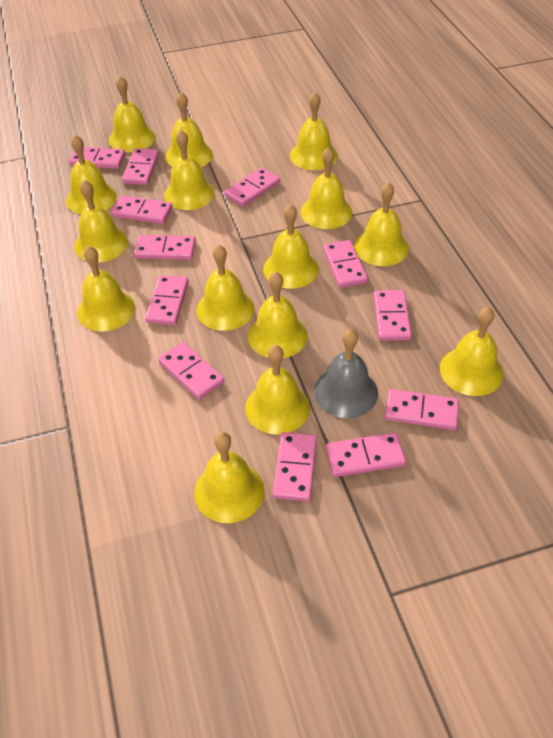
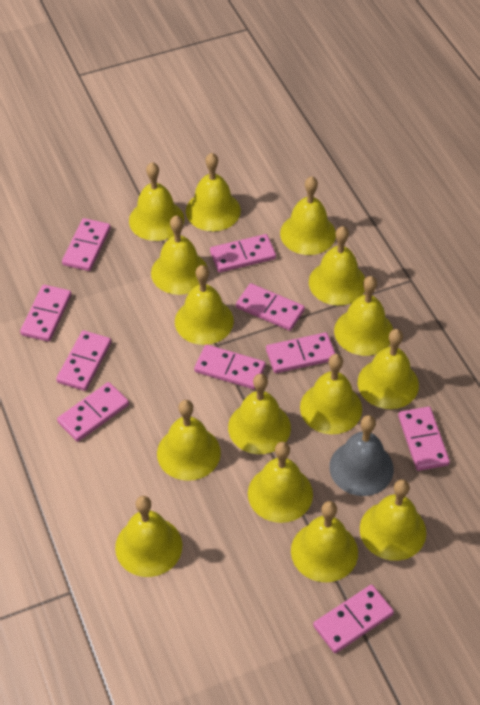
pink domino: [69,147,125,169] [111,195,173,224] [122,148,159,185] [134,235,196,260] [145,275,189,325] [158,342,224,400] [224,168,280,207] [273,432,317,501] [323,240,368,288] [326,433,406,477] [374,290,412,341] [385,389,459,430] = 12 -> [20,285,72,342] [56,330,111,391] [57,382,129,442] [62,218,111,271] [194,344,266,389] [210,234,276,273] [236,283,305,331] [266,332,335,373] [313,585,394,653] [398,406,450,471] = 10

